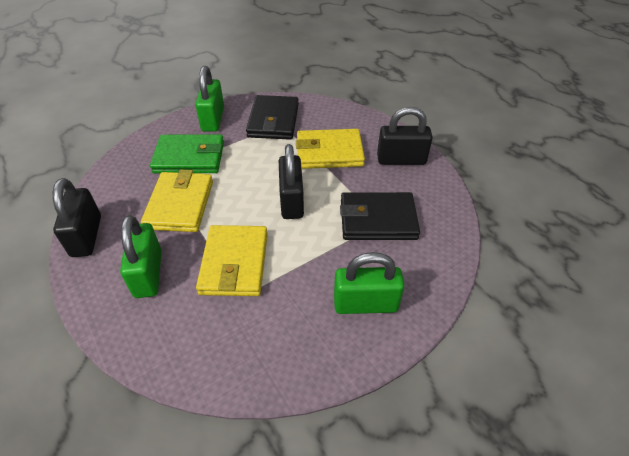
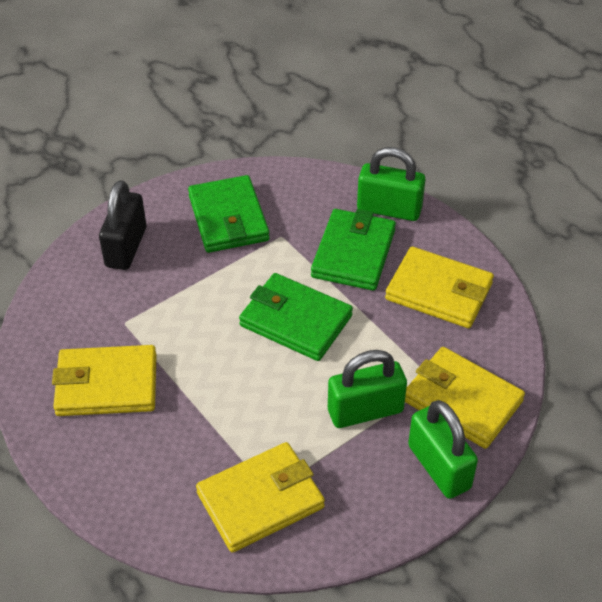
black padlock: [53,178,101,257] [279,144,304,219] [377,107,433,165] = 3 -> [99,180,146,270] = 1
black wallet: [246,95,299,140] [340,192,420,240] = 2 -> none = 0
green wallet: [150,134,224,173] = 1 -> [188,175,270,253] [239,273,353,361] [311,209,396,291] = 3
yellow wallet: [141,169,213,232] [196,225,268,296] [296,129,365,169] = 3 -> [52,345,157,416] [196,442,325,553] [385,247,494,328] [405,347,525,449] = 4

